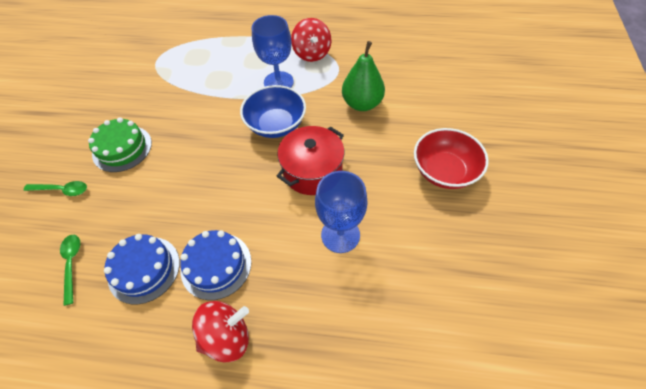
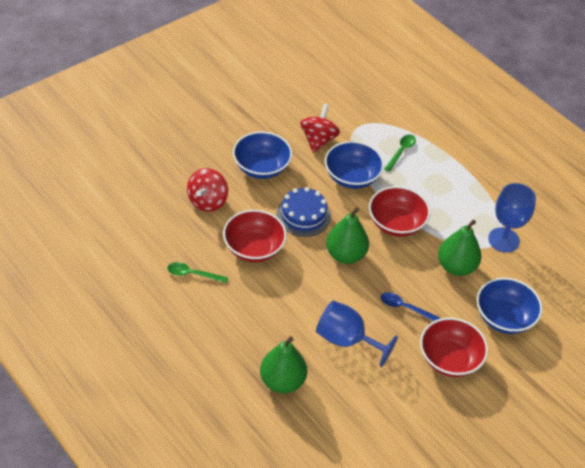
blue bowl: [240,85,306,138] = 1 -> [233,131,292,179] [325,141,384,189] [477,277,543,334] = 3
blue cake: [104,234,180,304] [180,230,251,300] = 2 -> [276,187,331,237] = 1
blue spoon: none = 0 -> [381,292,440,321] = 1
green cake: [88,118,152,172] = 1 -> none = 0
green pear: [342,41,385,111] = 1 -> [260,336,307,393] [326,207,369,264] [438,220,482,276] = 3
red bowl: [414,128,489,189] = 1 -> [223,210,287,262] [369,186,430,237] [420,318,488,377] = 3
red pot: [277,126,344,195] = 1 -> none = 0

